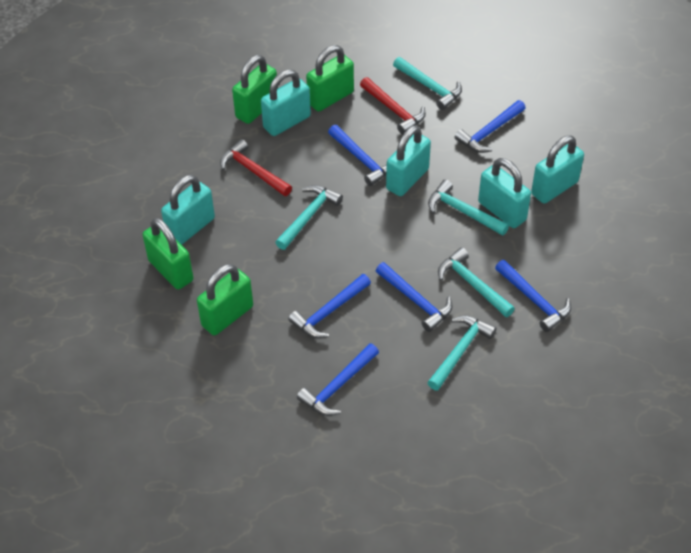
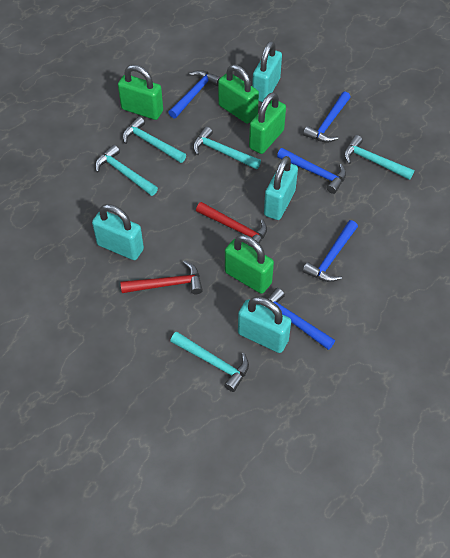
blue hammer: [288,274,371,338] [297,343,379,416] [328,125,387,186] [376,262,453,332] [454,100,525,153] [495,260,571,332] = 6 -> [168,70,221,118] [268,288,335,350] [277,148,346,194] [302,220,358,282] [303,91,351,143] = 5
turquoise padlock: [161,175,215,245] [261,69,311,136] [386,125,431,196] [478,158,531,228] [531,136,584,204] = 5 -> [92,204,144,260] [238,296,291,353] [252,41,282,102] [264,156,298,220] = 4

